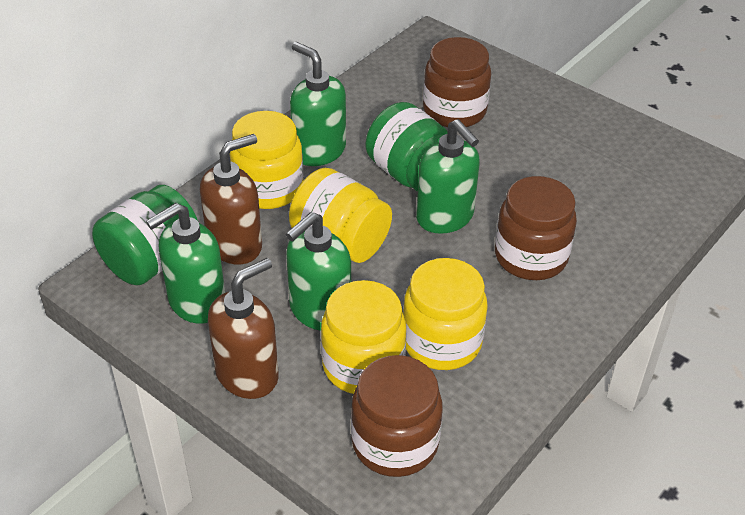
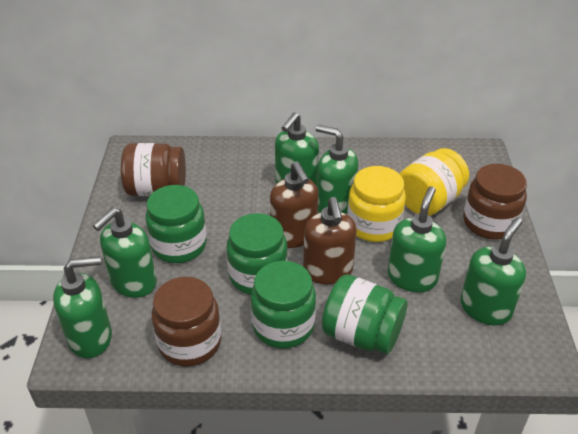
green jar: [92,185,198,285] [366,102,448,192] = 2 -> [145,185,207,263] [226,213,288,295] [251,261,316,349] [322,274,408,354] = 4
green soap dispenser: [146,203,225,324] [286,212,351,331] [290,42,346,166] [416,119,480,234] = 4 -> [53,256,112,358] [93,208,157,298] [275,113,319,186] [316,125,358,214] [388,186,446,292] [461,217,526,325] = 6
yellow jar: [230,111,303,209] [289,168,392,263] [321,280,406,394] [403,258,488,370] = 4 -> [347,166,406,242] [400,148,469,216] = 2

